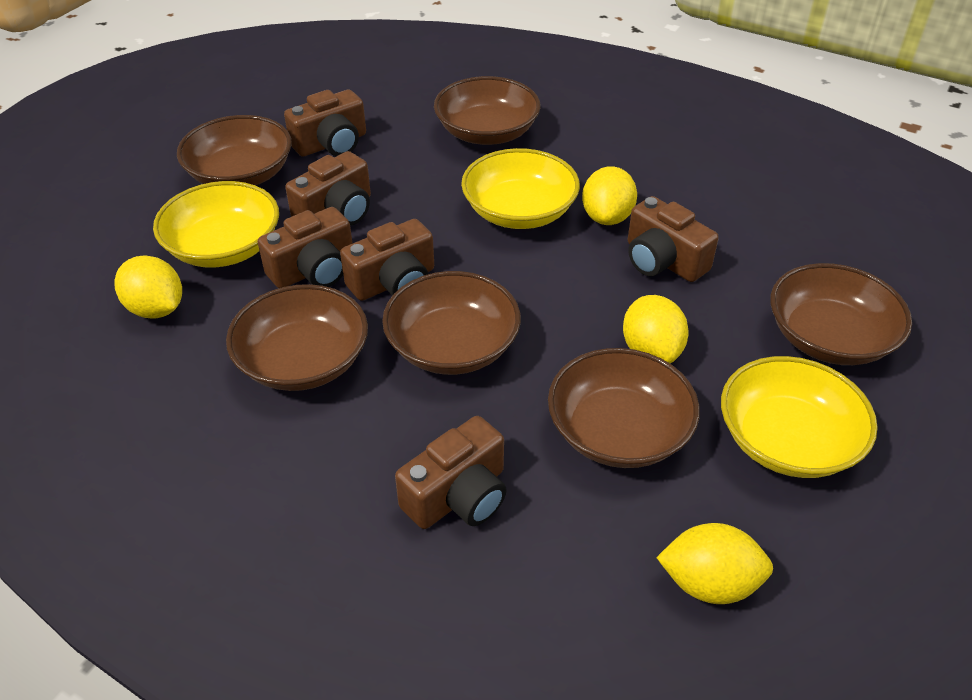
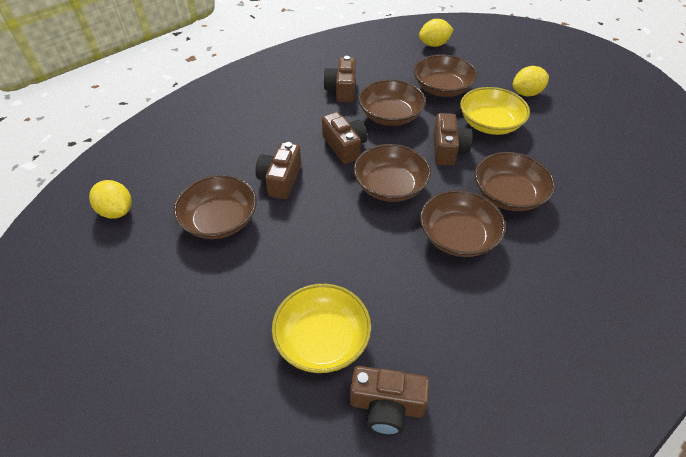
brown camera: [258,207,353,288] [284,90,366,157] [285,151,371,226] [340,219,434,301] [395,416,507,529] [628,196,719,282] = 6 -> [255,142,301,199] [322,112,368,164] [323,56,356,102] [350,366,430,435] [433,113,473,166] = 5
yellow bowl: [153,181,279,267] [461,148,580,229] [721,356,878,478] = 3 -> [272,284,371,373] [460,87,530,135] = 2
yellow lemon: [114,256,182,319] [582,166,637,225] [623,295,689,363] [656,523,773,604] = 4 -> [89,180,132,219] [419,19,454,47] [512,66,549,97] = 3

